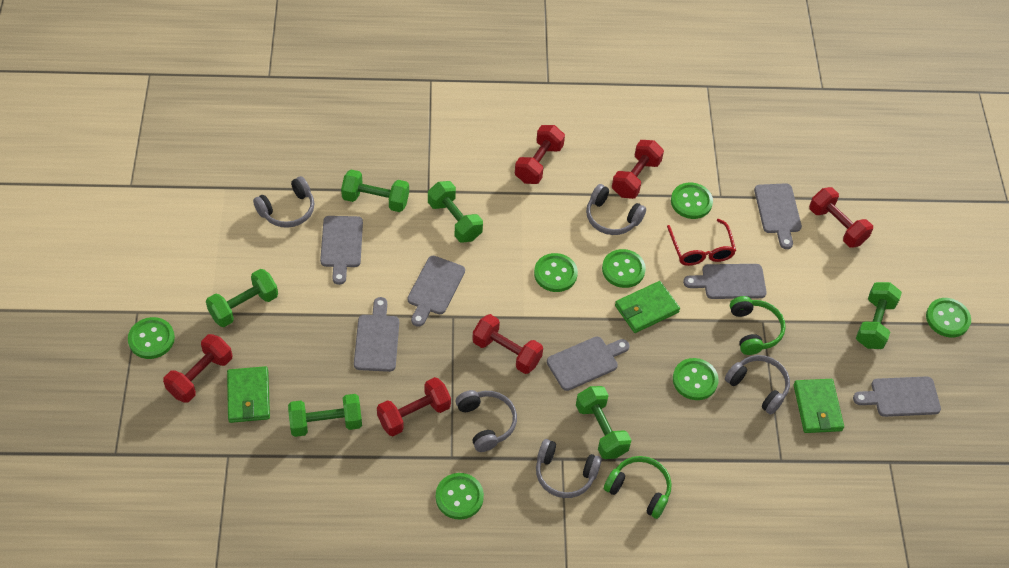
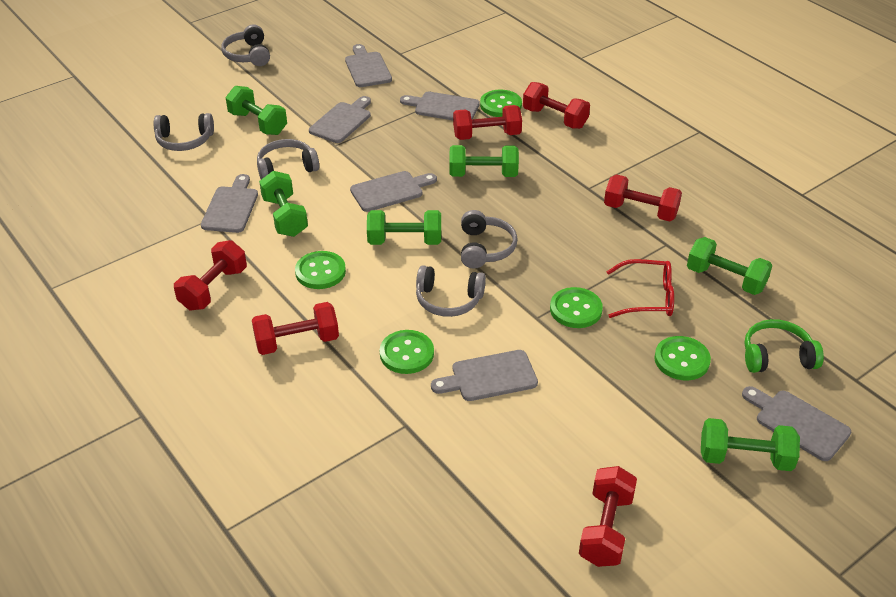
green button: [128,317,175,359] [436,473,484,520] [534,253,578,292] [602,249,646,288] [671,182,713,219] [673,358,719,400] [926,298,971,338] = 7 -> [295,251,346,289] [380,330,434,374] [480,90,522,117] [550,287,603,328] [654,336,711,380] = 5
green headphones: [604,456,672,519] [730,296,786,355] = 2 -> [744,319,824,373] = 1
green wallet: [227,366,270,423] [615,281,680,333] [794,379,844,433] = 3 -> none = 0

